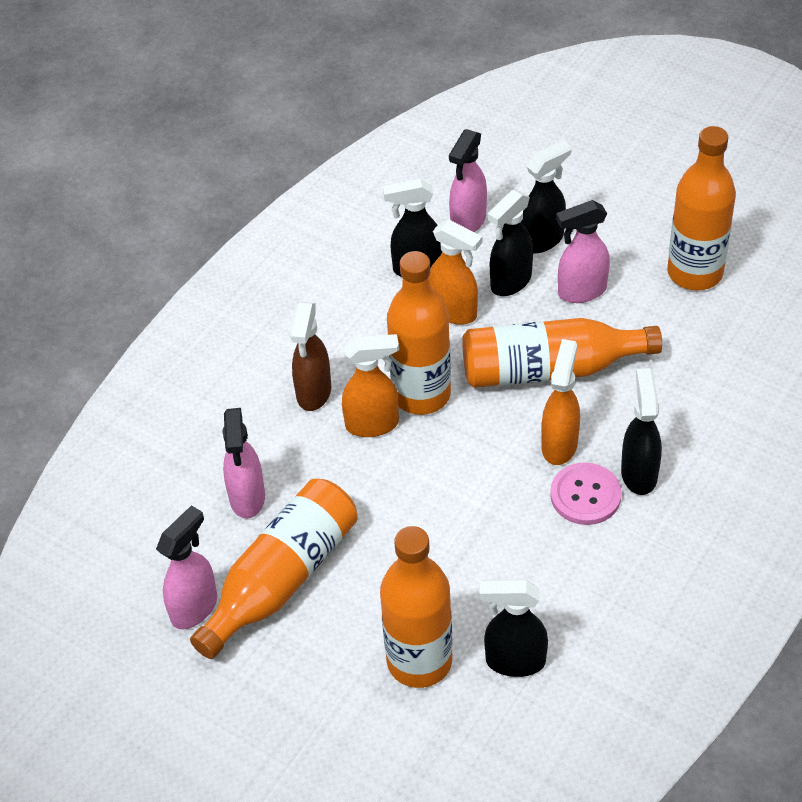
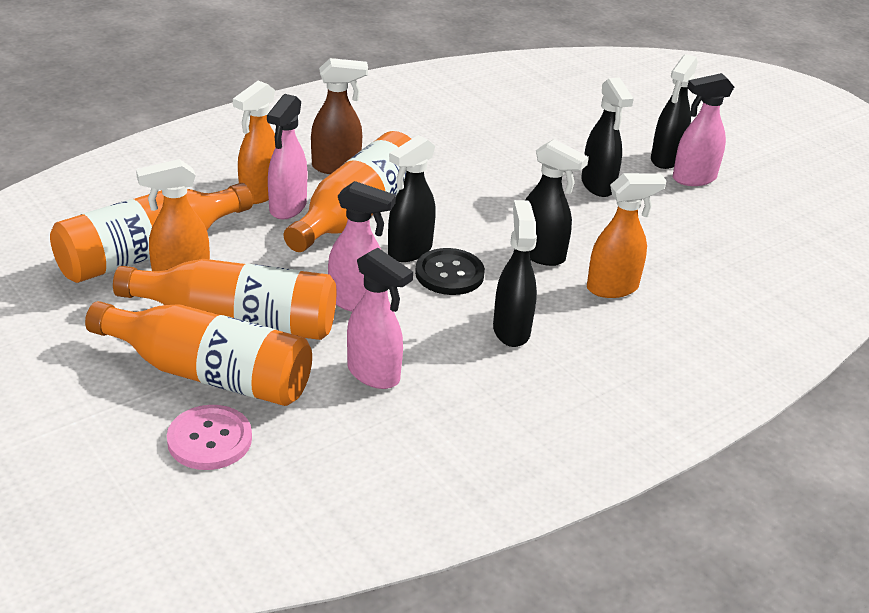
black button: none = 0 -> [415,248,485,295] = 1
orange bottle: [190,479,358,659] [380,526,452,688] [387,251,451,415] [462,318,662,388] [667,126,736,290] = 5 -> [50,183,253,283] [85,301,312,406] [113,259,336,340] [284,131,411,252] = 4

